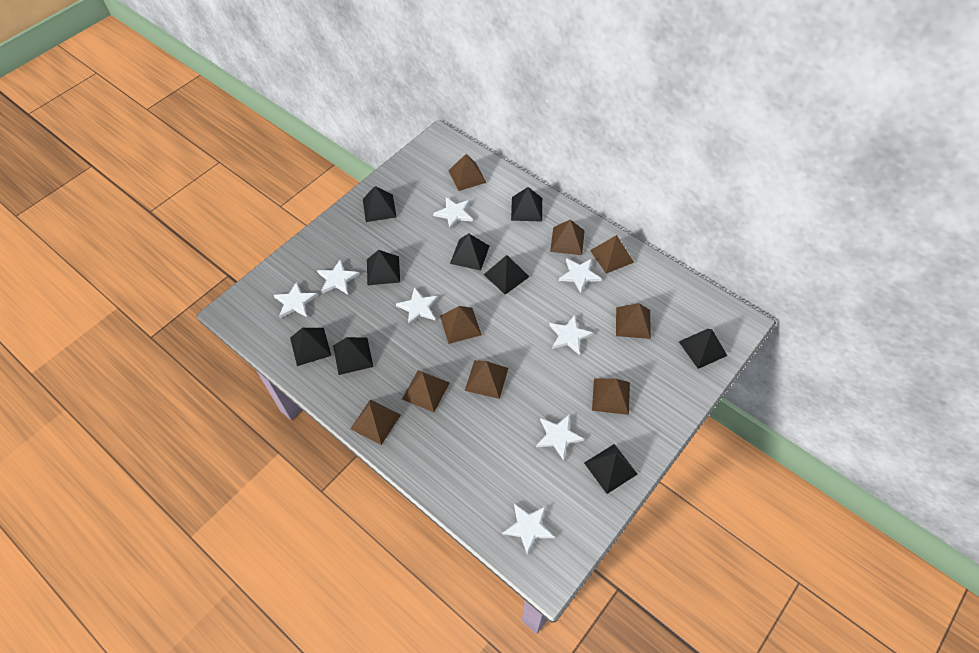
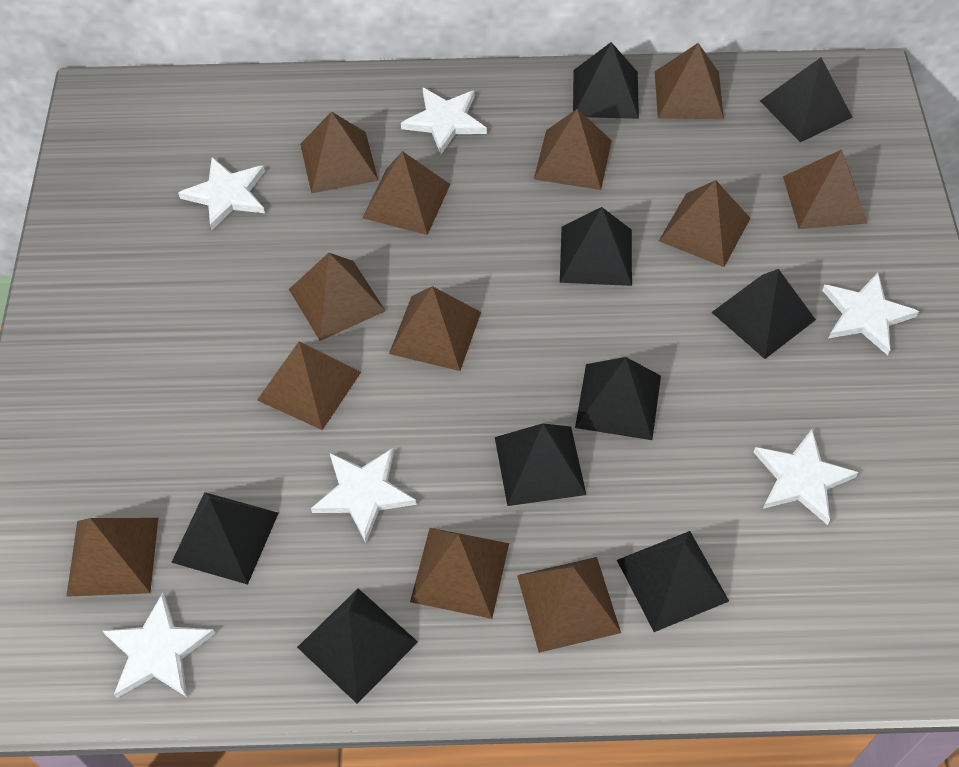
brown pyramid: [350,400,401,445] [402,370,450,412] [440,306,482,344] [448,154,487,191] [465,360,508,399] [550,219,585,255] [590,235,634,274] [592,378,630,415] [616,303,651,339] = 9 -> [66,518,158,597] [257,341,361,430] [289,253,386,341] [300,111,379,193] [362,151,450,235] [389,286,481,371] [410,528,509,619] [517,557,621,653] [534,109,612,190] [655,43,724,119] [659,180,750,267] [783,149,868,229] = 12
white star: [274,281,318,318] [317,259,360,295] [396,287,439,326] [433,197,473,229] [502,504,555,555] [536,414,584,460] [549,315,593,355] [559,258,602,293] = 8 -> [103,593,216,698] [178,157,265,230] [311,448,417,543] [401,88,487,154] [754,429,859,525] [822,273,919,355] = 6

